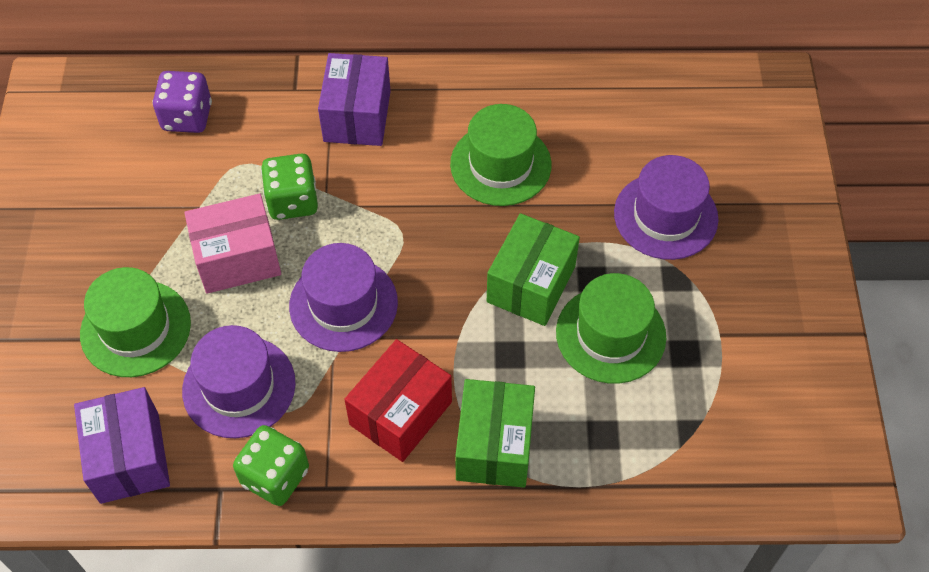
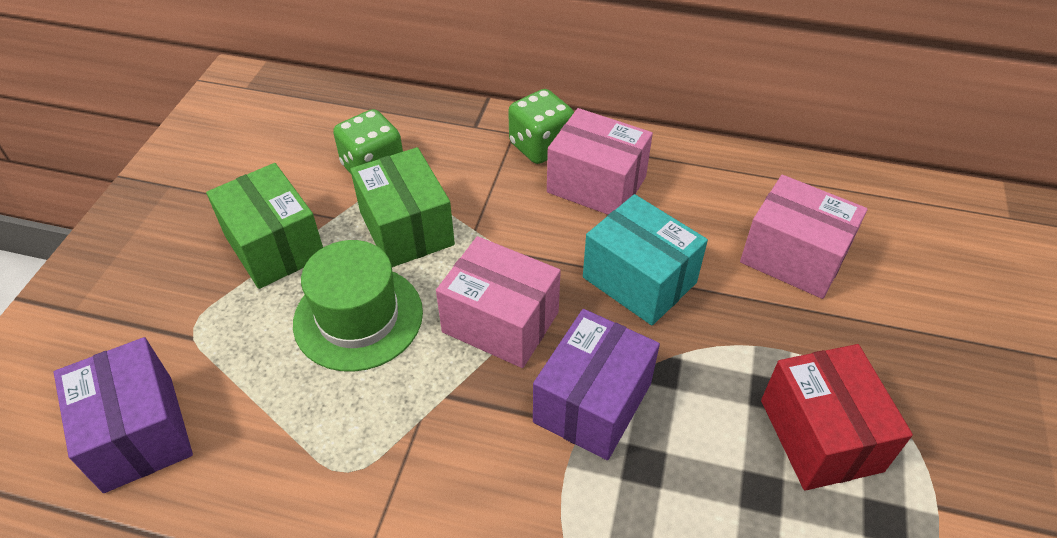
green hat: [80,267,191,377] [450,104,552,206] [556,273,666,384] = 3 -> [293,240,423,372] = 1
pink box: [184,194,281,294] = 1 -> [436,236,561,368] [547,108,653,215] [740,175,867,299] = 3
purple dice: [152,71,212,133] = 1 -> none = 0
purple hat: [182,325,296,438] [289,243,398,352] [614,155,719,260] = 3 -> none = 0
turquoise box: none = 0 -> [583,194,708,325] = 1

